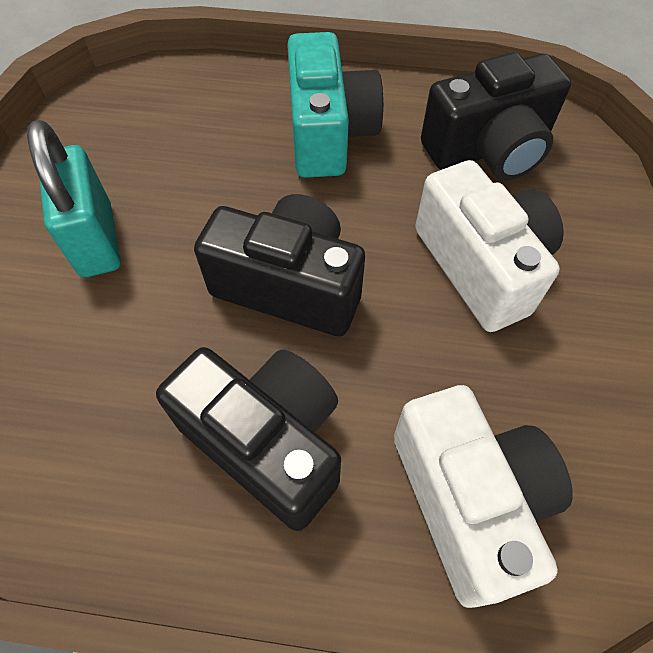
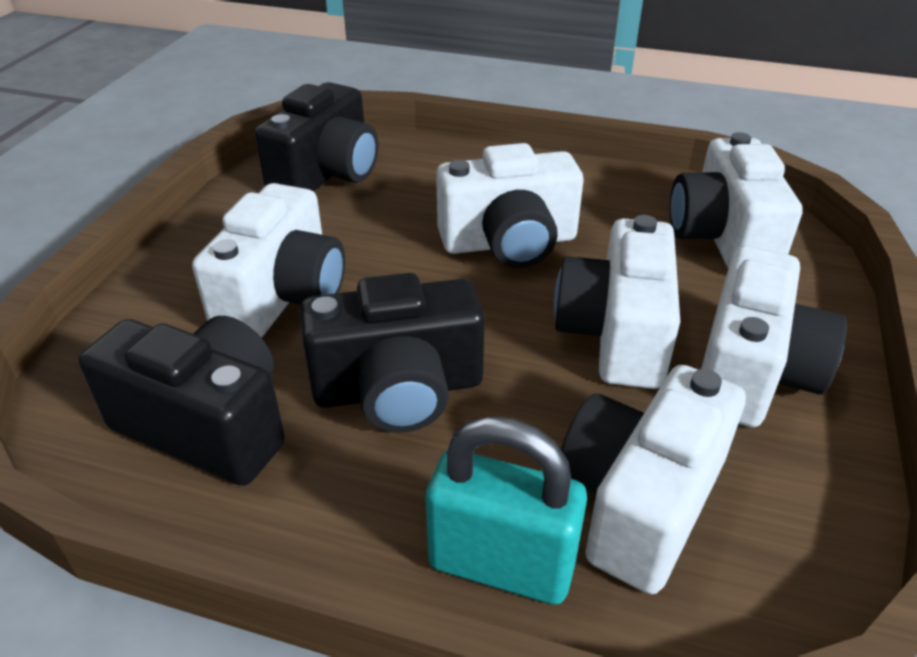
turquoise camera: [287,32,384,178] = 1 -> none = 0
white camera: [394,385,573,608] [415,160,564,332] = 2 -> [192,183,345,337] [436,143,584,268] [554,215,680,389] [561,365,746,594] [670,132,803,268] [701,246,847,427] = 6

